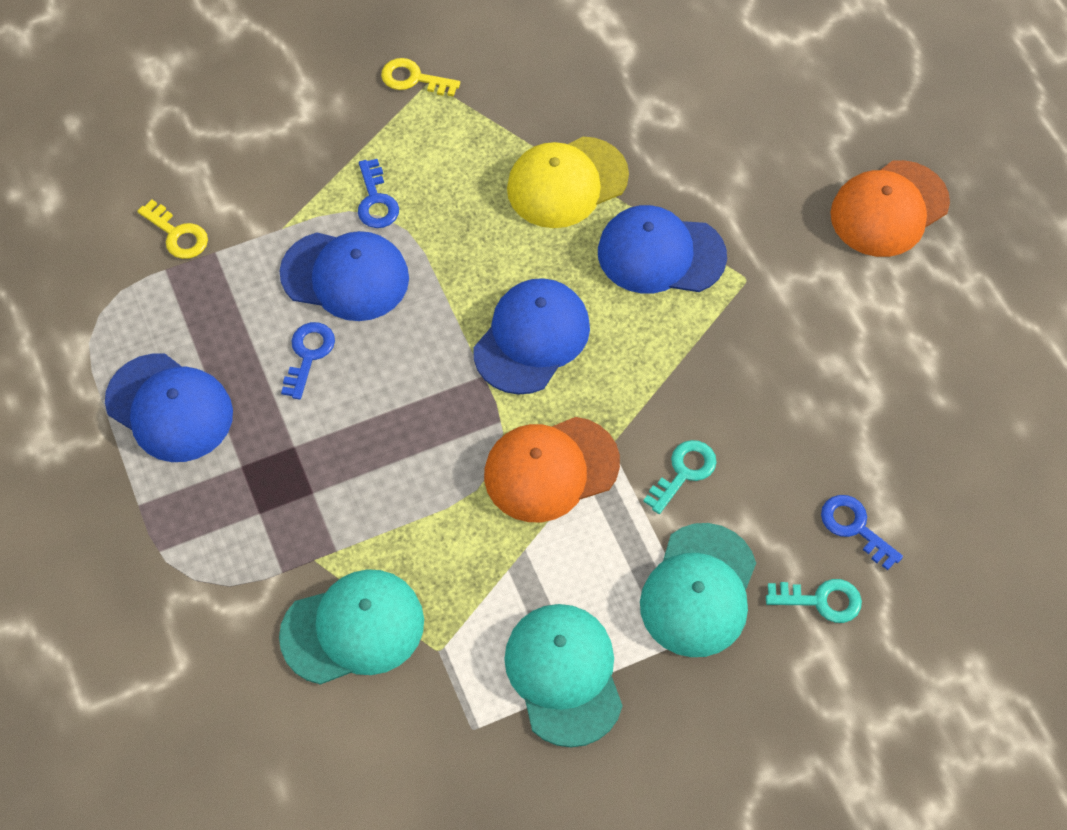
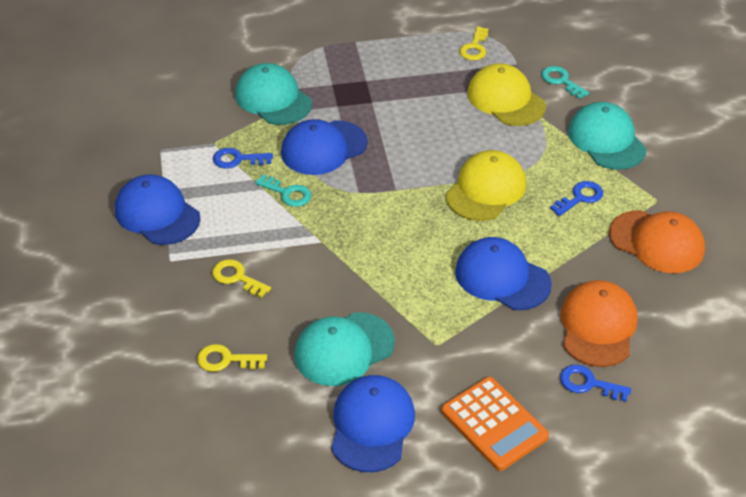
orange calculator: none = 0 -> [441,377,549,471] = 1
yellow cap: [507,137,629,228] = 1 -> [446,150,526,221] [467,63,546,126] = 2
yellow key: [137,200,208,259] [381,58,460,97] = 2 -> [197,344,267,372] [212,259,271,298] [459,26,488,60] = 3

